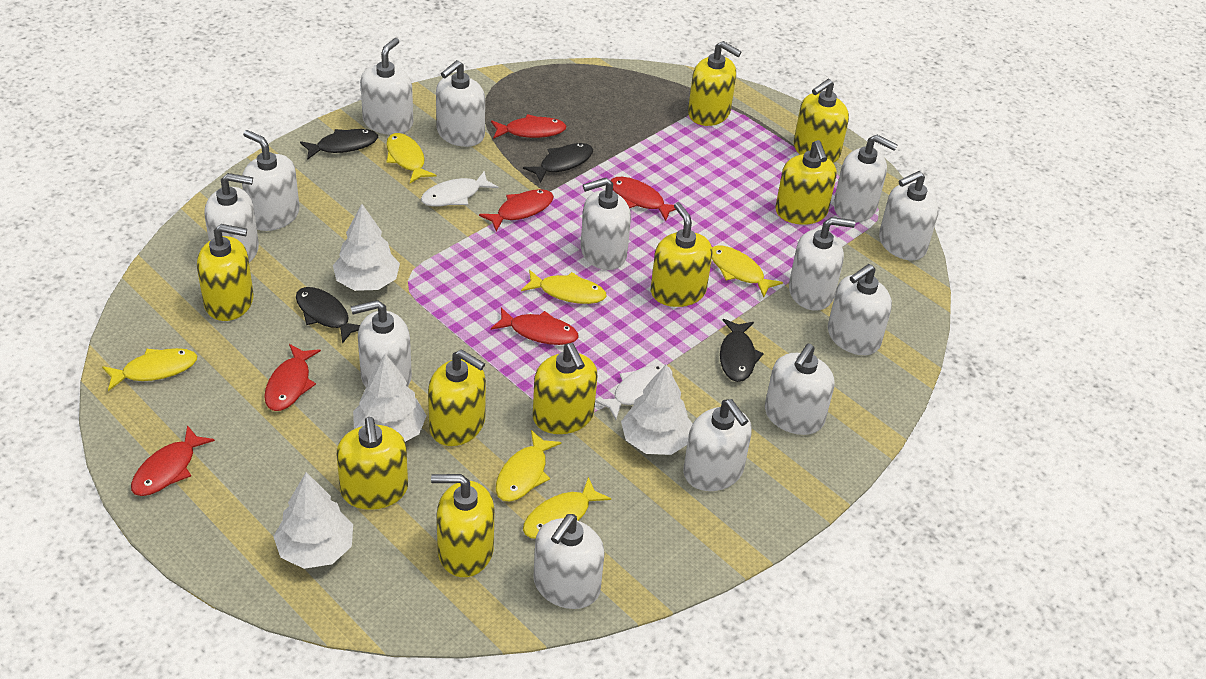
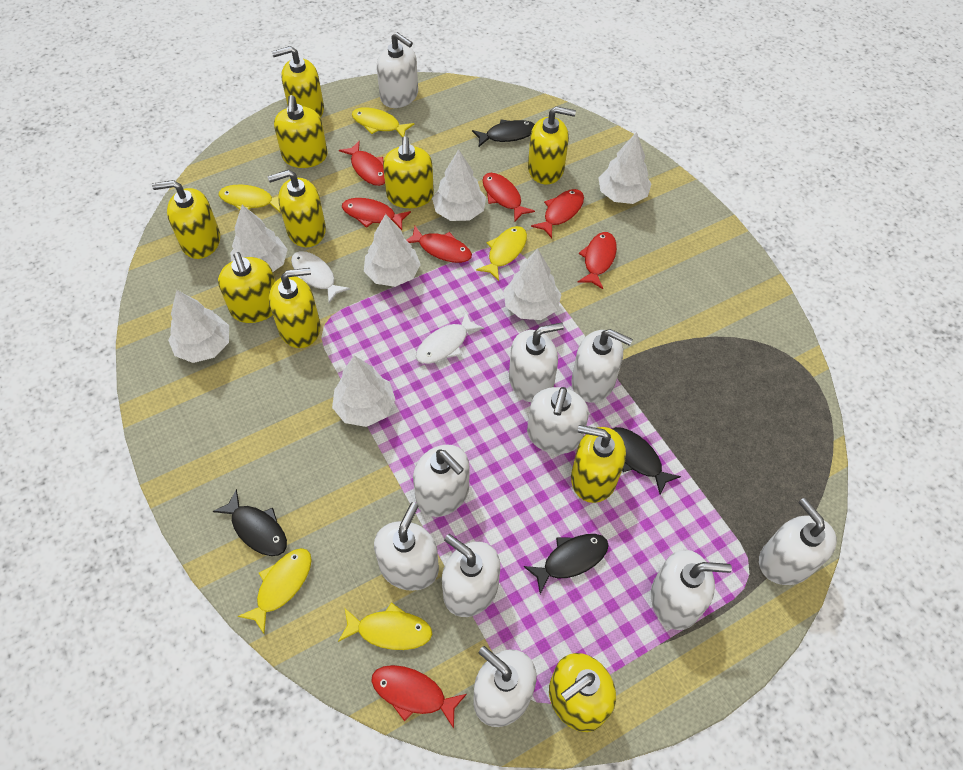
red fish: [131,425,215,496] [264,344,321,411] [479,189,554,231] [491,114,567,139] [491,307,578,345] [611,177,676,221] = 6 -> [339,141,385,186] [342,198,411,230] [371,665,467,729] [406,226,472,263] [482,173,535,221] [531,189,584,238] [577,232,617,289] = 7
white soap dispenser: [204,173,259,263] [242,130,300,231] [351,300,412,388] [360,38,413,135] [436,60,485,147] [533,514,605,609] [581,178,631,270] [683,399,752,491] [765,344,834,435] [789,217,855,311] [828,264,892,355] [834,135,898,223] [879,171,938,260] = 13 -> [374,502,439,591] [377,32,418,108] [413,444,469,517] [442,534,500,617] [473,646,536,727] [509,322,564,403] [527,387,589,454] [571,329,633,403] [651,550,732,630] [759,498,837,585] = 10
white tree: [273,472,353,569] [333,204,400,291] [353,354,427,442] [621,364,693,455] = 4 -> [168,290,229,363] [230,205,288,272] [332,355,396,427] [364,214,421,287] [432,149,486,221] [503,248,561,320] [598,132,652,204] = 7
yellow fish: [102,348,197,391] [386,133,436,183] [496,430,562,502] [521,270,607,304] [523,477,611,539] [712,245,783,298] = 6 -> [219,185,280,212] [238,548,312,634] [338,602,433,650] [352,107,414,138] [476,226,527,281] = 5
yellow soap dispenser: [197,224,254,321] [337,417,408,510] [428,349,486,446] [431,474,495,577] [533,343,597,434] [651,202,712,307] [688,41,741,126] [775,140,837,225] [794,79,849,163] = 9 -> [152,180,220,259] [218,252,276,323] [268,170,326,247] [269,268,321,348] [272,46,324,118] [274,95,328,168] [383,136,434,208] [528,106,576,184] [549,653,616,732] [571,425,626,503] = 10

